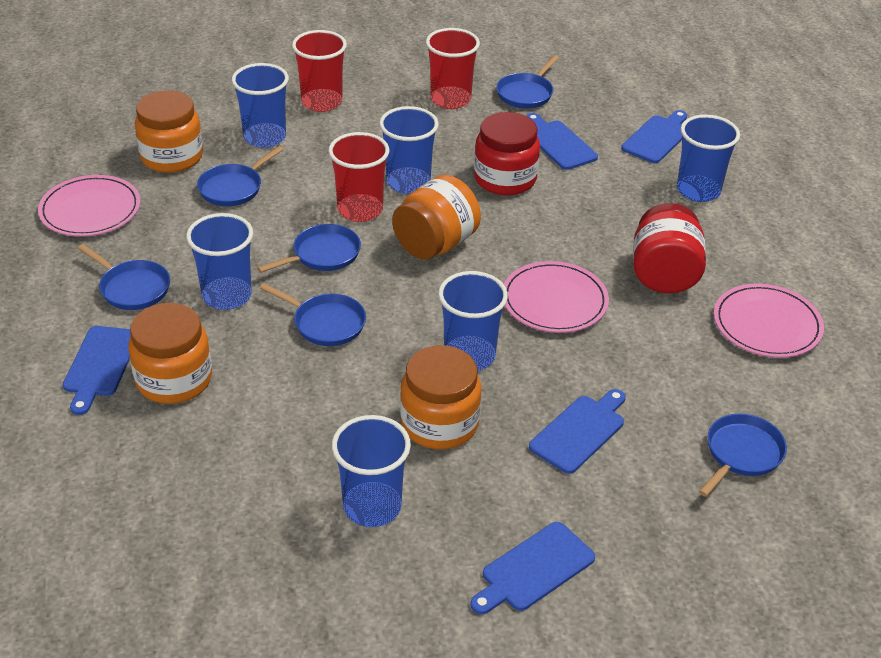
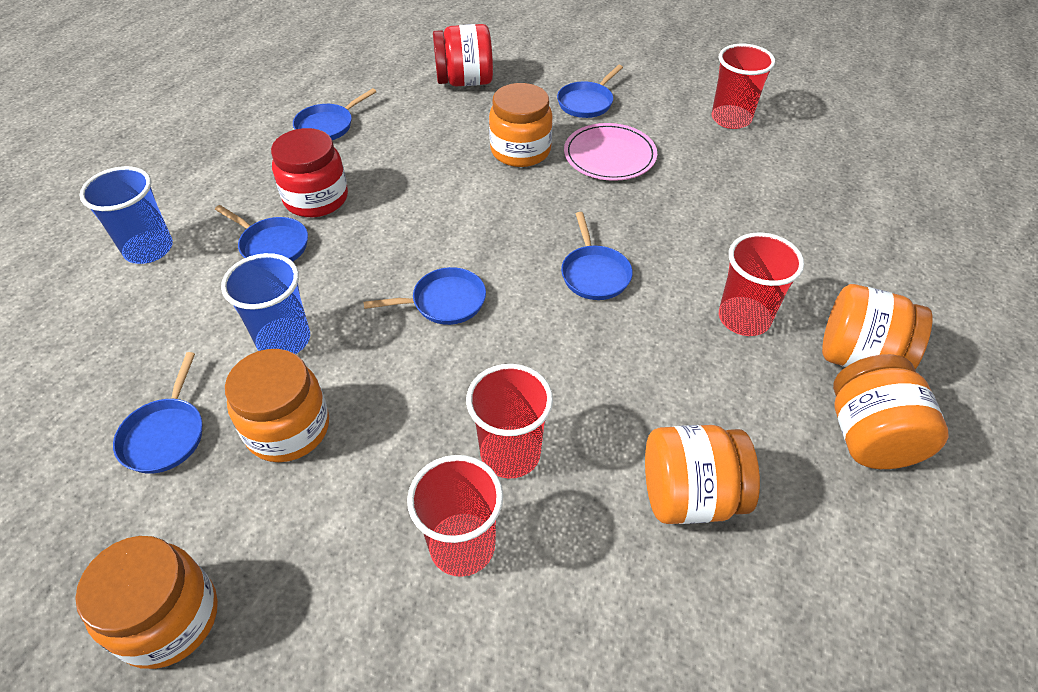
blue cup: [186,213,253,310] [232,63,289,148] [332,415,411,527] [379,106,439,194] [438,271,508,371] [677,115,740,202] = 6 -> [80,166,173,264] [221,253,310,354] = 2
blue cutting board: [63,326,131,415] [470,522,595,615] [526,113,598,170] [529,389,626,474] [621,110,687,163] = 5 -> none = 0
orange jar: [129,303,212,404] [135,90,203,173] [392,175,481,259] [400,345,482,449] = 4 -> [75,536,218,669] [225,349,329,462] [489,83,553,167] [645,425,760,524] [822,284,932,370] [833,354,948,469] = 6
pink plate: [38,175,141,237] [504,261,609,333] [714,284,824,358] = 3 -> [564,123,657,181] = 1
red cup: [292,30,347,112] [328,132,389,222] [426,28,480,109] = 3 -> [407,455,503,577] [466,364,553,479] [712,44,775,129] [719,232,804,336] = 4

